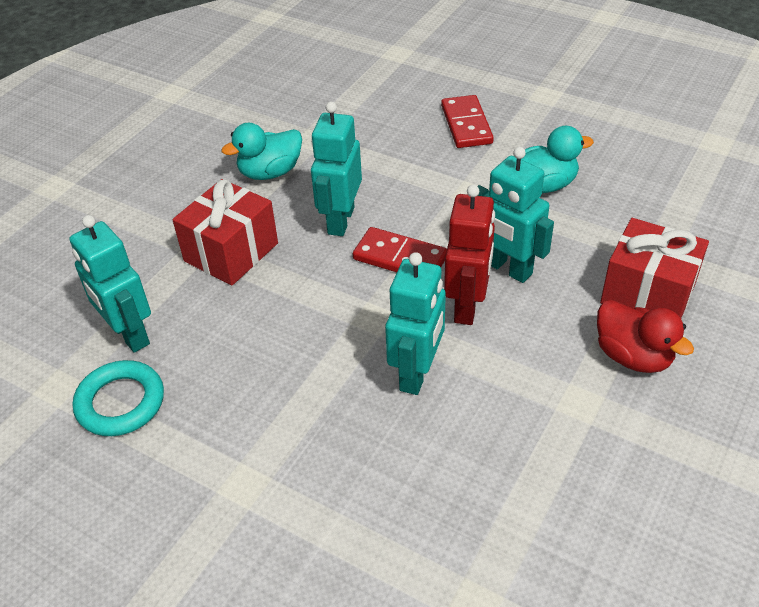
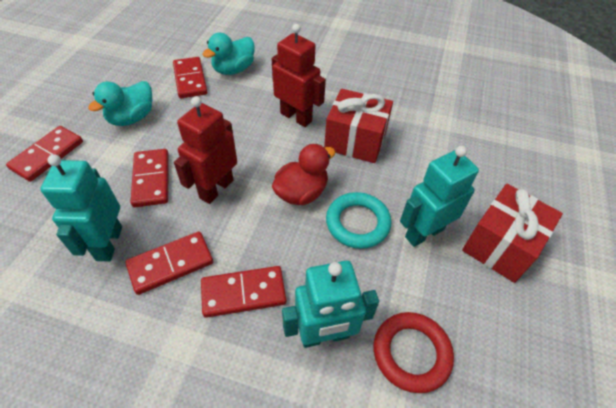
red domino: [353,227,447,272] [441,95,494,148] = 2 -> [6,126,83,182] [125,232,213,295] [130,149,169,207] [173,57,207,98] [201,266,286,318] = 5
red ring: none = 0 -> [374,312,454,393] = 1
red robot: [444,185,495,325] = 1 -> [174,96,237,204] [272,24,326,127] = 2
turquoise robot: [69,215,151,353] [311,102,362,236] [385,252,446,395] [478,147,554,283] = 4 -> [40,154,122,261] [282,261,379,348] [400,146,479,247] = 3

